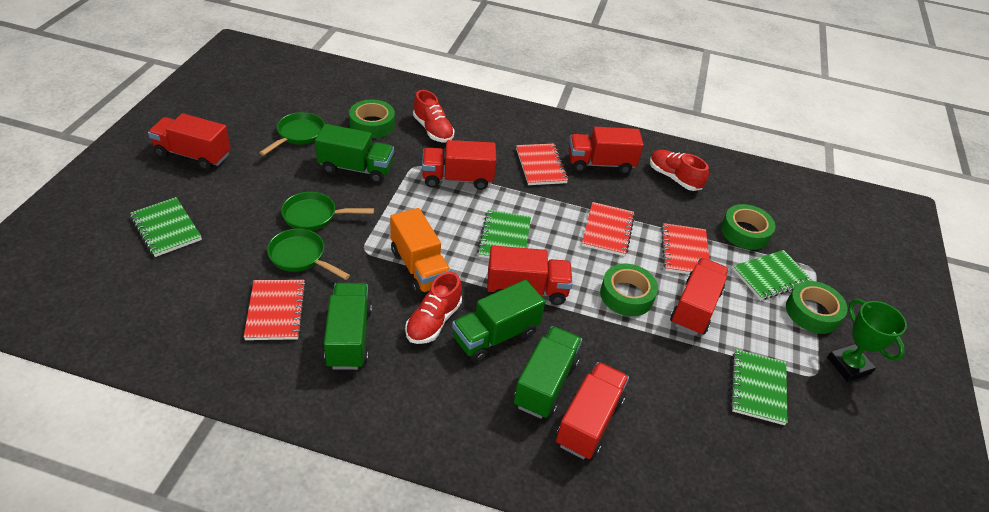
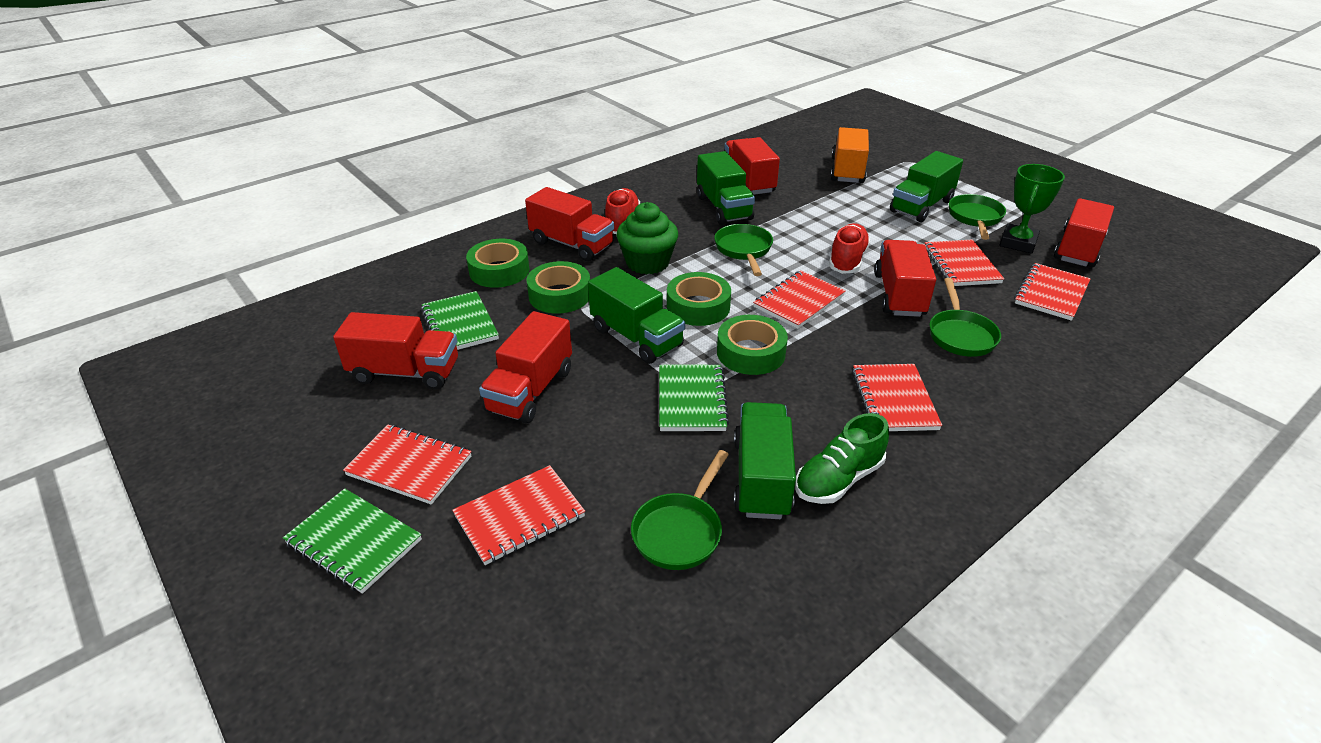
green cupcake: none = 0 -> [616,202,678,274] = 1
green notebook: [130,197,202,257] [477,210,531,258] [731,349,788,425] [733,250,813,300] = 4 -> [283,488,422,594] [421,291,499,350] [659,365,729,431] = 3
green pan: [259,112,325,155] [267,228,350,280] [281,192,374,231] = 3 -> [631,450,729,570] [714,224,773,276] [930,278,1001,357] [949,194,1006,240] = 4
green shoe: none = 0 -> [795,413,889,504] = 1
red notebook: [244,280,306,340] [516,144,568,185] [582,202,635,256] [661,223,710,274] = 4 -> [343,425,471,505] [452,465,585,565] [753,271,845,329] [852,364,942,431] [925,239,1004,286] [1014,263,1091,321] = 6
red shoe: [405,272,462,344] [413,90,455,143] [650,150,709,191] = 3 -> [605,188,640,234] [829,223,870,274] = 2

